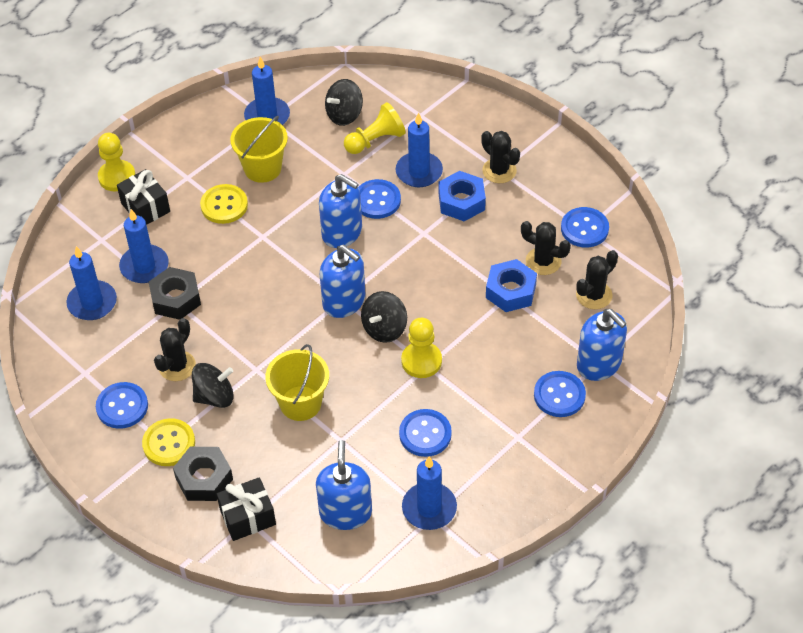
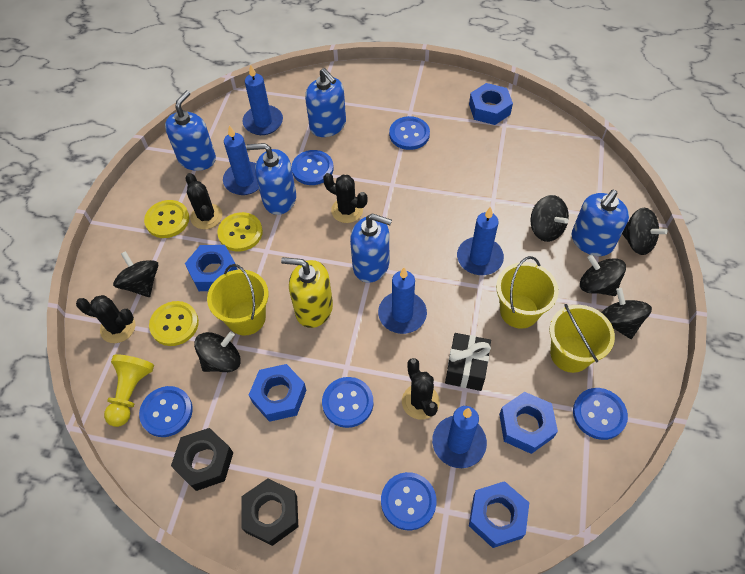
black gift: [117,169,170,225] [217,477,276,541] = 2 -> [445,333,491,391] = 1
black spinning top: [192,363,234,408] [325,79,363,126] [361,291,407,343] = 3 -> [113,251,158,297] [194,331,241,372] [531,195,569,242] [580,255,626,296] [601,288,652,339] [622,208,668,255] = 6
blue button: [96,382,148,429] [358,179,401,219] [399,409,452,457] [534,371,586,417] [561,207,609,248] = 5 -> [139,386,193,437] [292,150,334,185] [322,377,374,428] [381,472,437,530] [389,116,430,150] [573,388,628,440] = 6
blue nut: [439,171,486,221] [486,259,537,312] = 2 -> [185,245,238,291] [249,364,307,422] [469,83,513,125] [469,481,529,548] [499,392,558,454] = 5
blue soap dispenser: [316,440,372,530] [319,174,362,248] [320,244,365,318] [577,309,627,381] = 4 -> [165,90,216,171] [246,143,296,215] [305,68,346,137] [350,213,392,283] [572,190,629,256] = 5
yellow bucket: [230,116,288,183] [265,344,329,421] = 2 -> [207,264,269,335] [496,256,559,329] [549,304,615,373] = 3
yellow button: [142,418,195,466] [200,184,248,224] = 2 -> [144,200,189,238] [149,301,199,346] [217,212,263,252] = 3
yellow pawn: [98,133,136,191] [344,102,406,154] [401,318,442,378] = 3 -> [104,354,154,427] = 1
yellow soap dispenser: none = 0 -> [281,257,333,328] = 1

